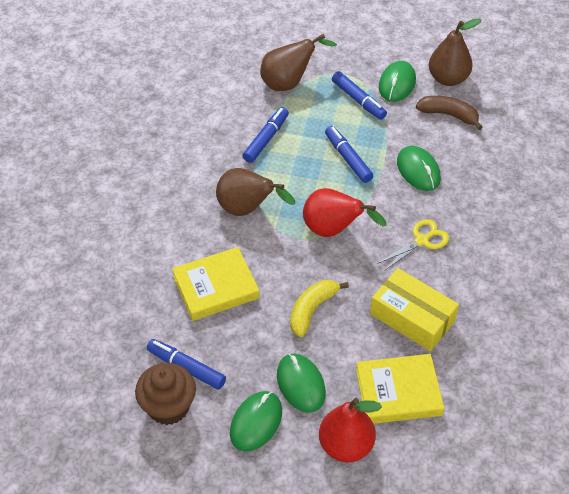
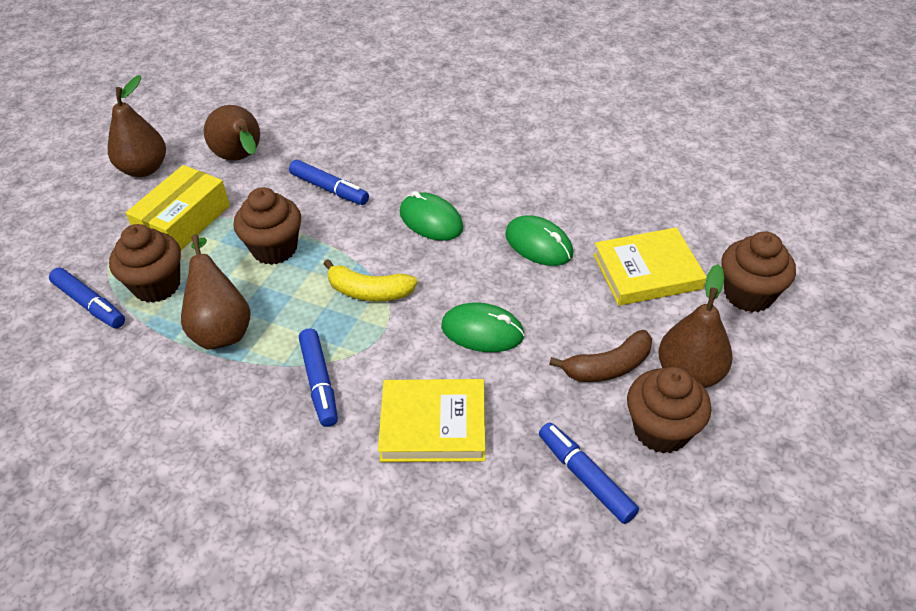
brown cupcake: [135,363,196,425] = 1 -> [109,224,181,303] [234,187,301,265] [627,367,711,454] [721,231,796,312] = 4
brown pear: [216,168,295,216] [260,34,337,91] [429,18,481,86] = 3 -> [108,75,166,177] [181,235,251,350] [204,105,260,161] [658,264,733,388] = 4
green mouse: [230,391,282,452] [277,353,326,413] [379,61,416,102] [397,146,441,191] = 4 -> [400,191,463,241] [441,303,525,352] [505,215,573,266] = 3
red pear: [303,188,387,237] [319,398,382,462] = 2 -> none = 0
yellow scissors: [377,219,449,271] = 1 -> none = 0

